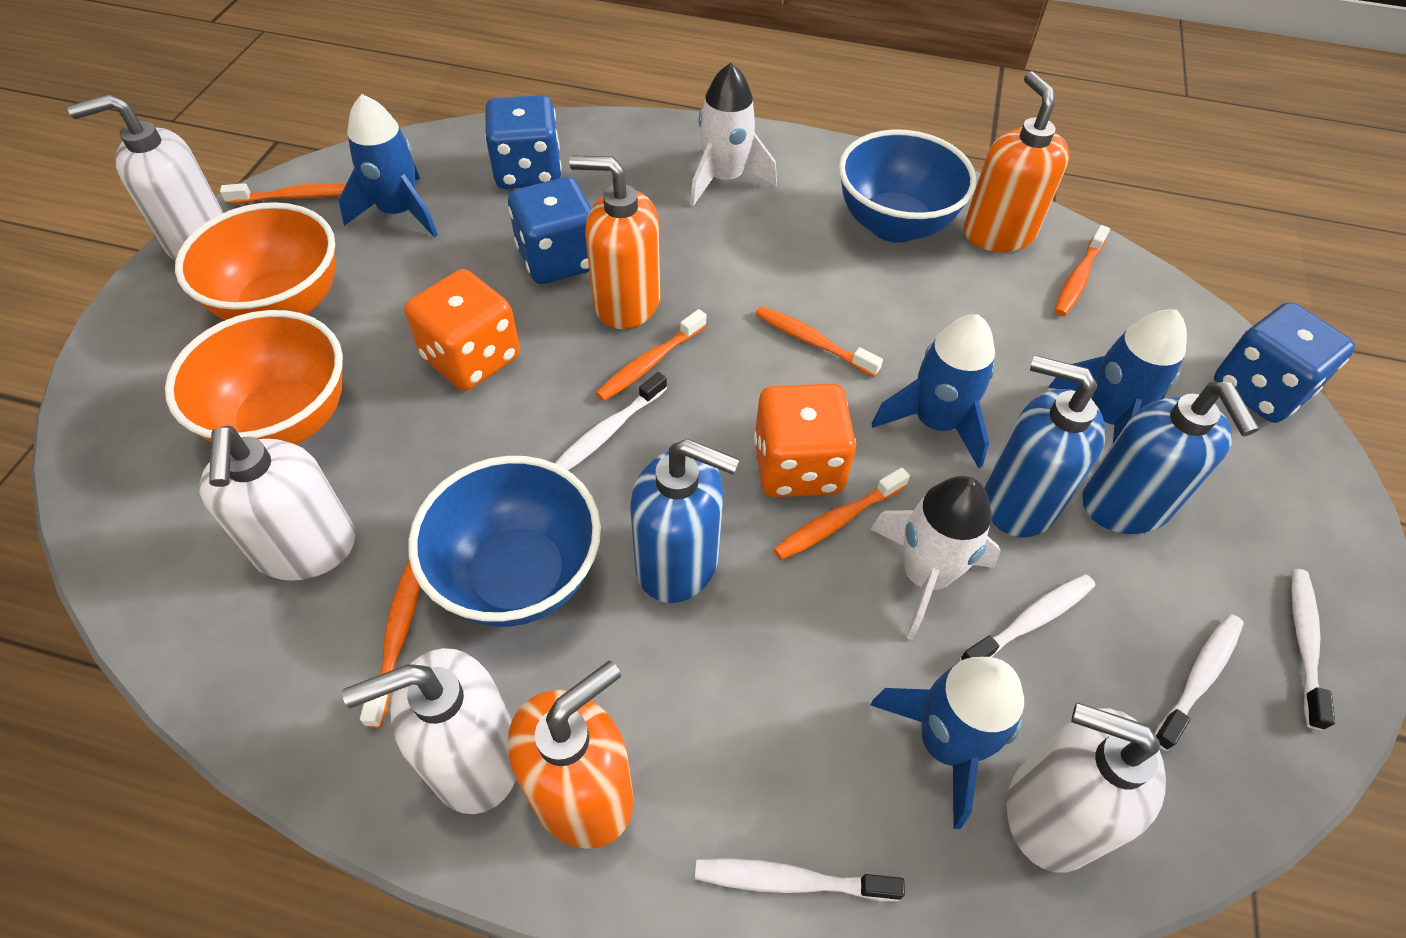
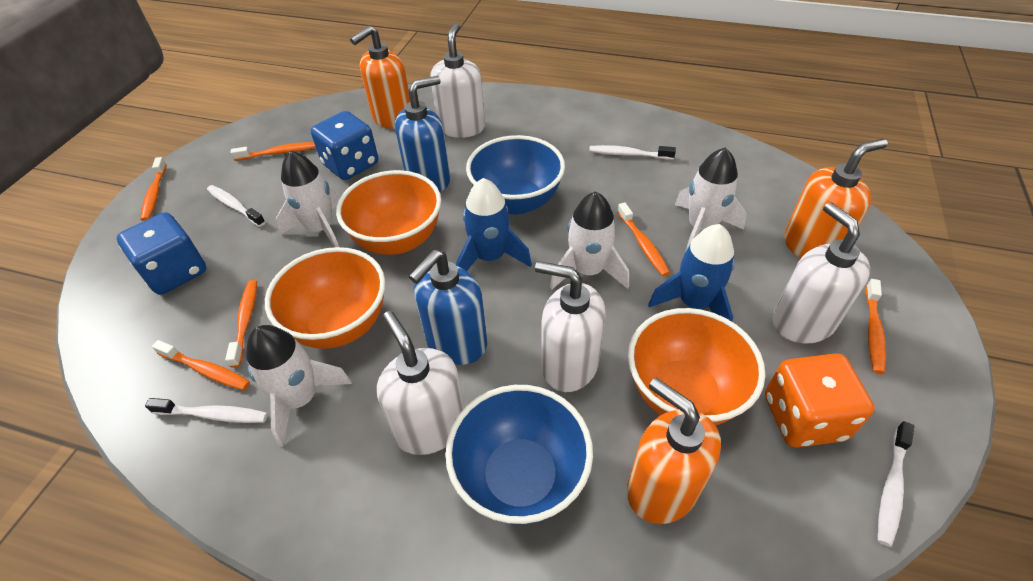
blue dice: [485,95,562,189] [508,177,592,284] [1214,302,1355,423] = 3 -> [117,212,207,295] [311,111,378,180] = 2
blue rocket: [338,94,438,238] [870,657,1024,829] [872,314,995,468] [1048,310,1187,443] = 4 -> [456,178,532,271] [648,224,735,322] = 2
blue soap dispenser: [630,439,740,603] [984,355,1106,537] [1082,382,1259,534] = 3 -> [395,76,450,192] [409,250,487,365] = 2
orange bowl: [165,310,343,445] [175,202,335,320] = 2 -> [265,247,385,349] [336,170,441,255] [628,308,765,425] = 3
orange dice: [404,269,520,391] [754,383,856,497] = 2 -> [765,353,874,448] = 1
white rocket: [690,63,777,206] [871,476,1001,640] = 2 -> [246,325,352,447] [276,150,341,247] [550,191,629,289] [675,147,747,249] = 4
white toothbrush: [555,372,667,470] [695,858,905,901] [960,574,1095,661] [1155,614,1244,751] [1291,569,1335,730] = 5 -> [145,398,268,423] [207,185,265,227] [589,145,676,160] [878,421,915,547] = 4

